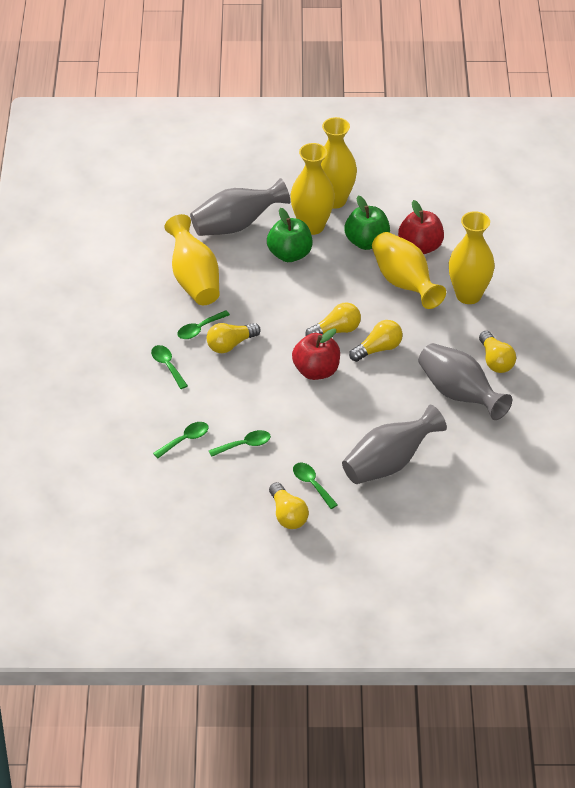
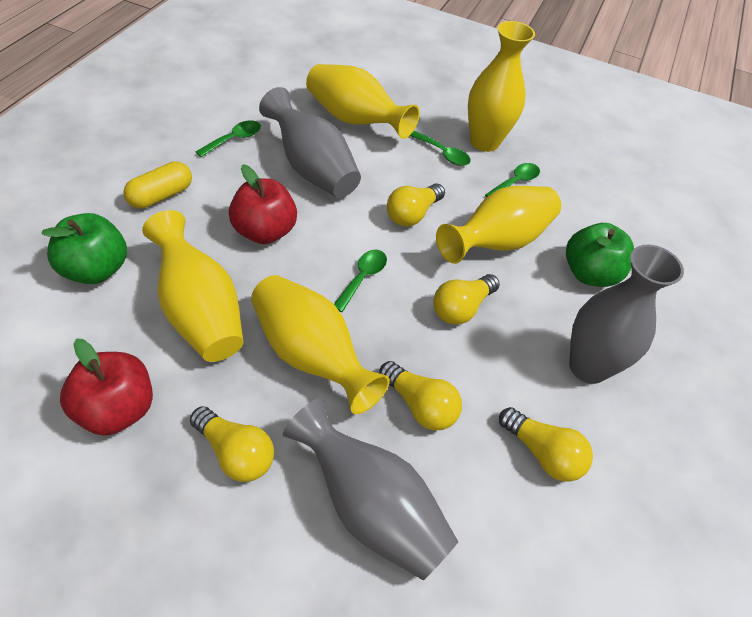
green spoon: [151,345,188,389] [153,422,209,458] [177,310,230,339] [209,430,271,457] [293,463,338,509] = 5 -> [196,120,261,157] [334,250,387,312] [410,131,471,166] [485,163,540,197] = 4
yellow capsule: none = 0 -> [124,161,192,209] = 1

